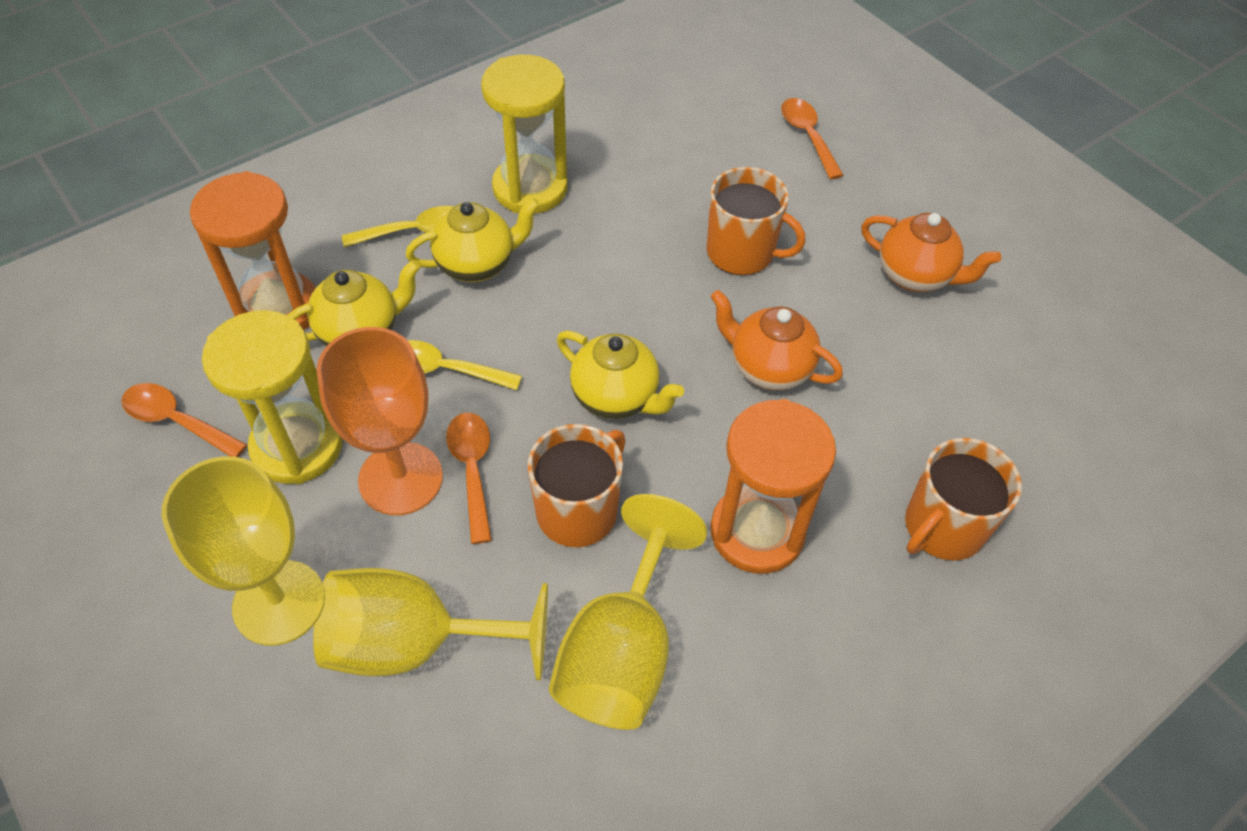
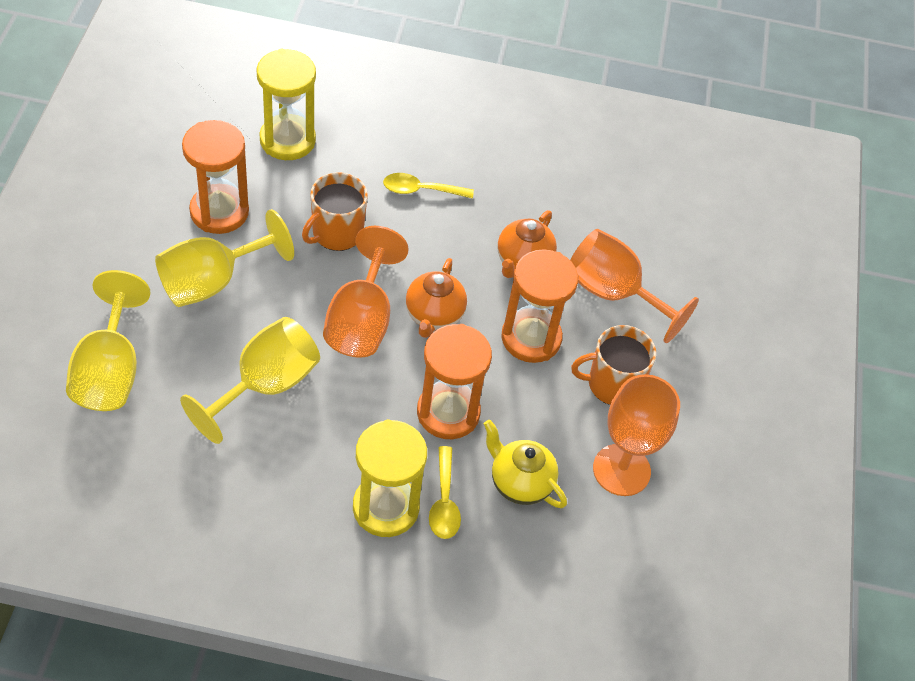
orange goblet: [316,327,443,515] = 1 -> [323,226,409,358] [570,229,699,343] [593,374,680,496] = 3
orange hourglass: [190,171,316,330] [711,399,836,574] = 2 -> [182,120,249,234] [417,324,492,439] [501,249,578,363] = 3
orange mug: [528,424,626,547] [707,167,805,276] [905,438,1022,560] = 3 -> [302,172,368,251] [571,325,656,405] = 2
orange spoon: [121,383,247,457] [446,413,492,544] [781,98,844,179] = 3 -> none = 0
yellow teapot: [287,260,421,346] [406,198,540,282] [557,331,684,419] = 3 -> [484,420,567,508] = 1

